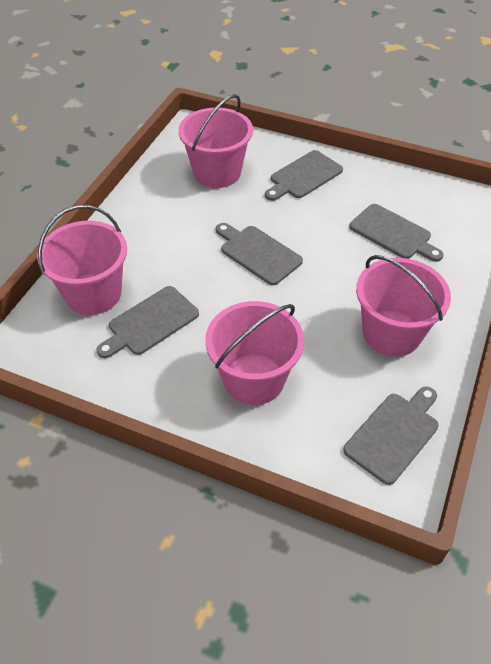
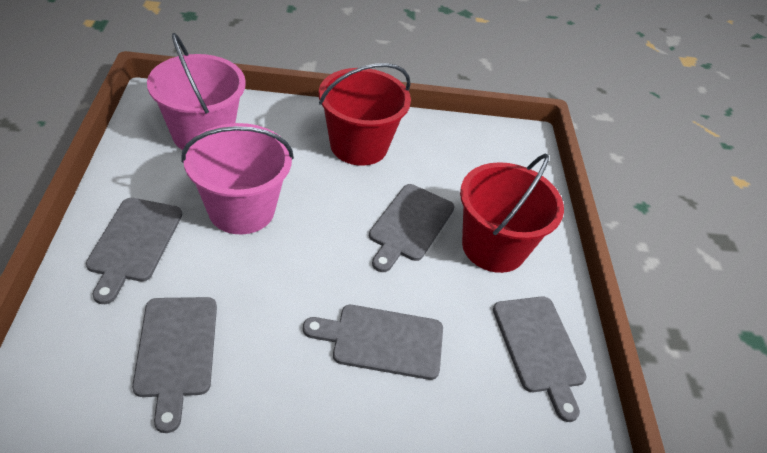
pink bucket: [37,205,127,315] [178,94,253,188] [205,301,304,405] [356,255,451,357] = 4 -> [147,33,246,150] [182,123,294,234] = 2
red bucket: none = 0 -> [319,63,411,166] [460,154,564,273] = 2

